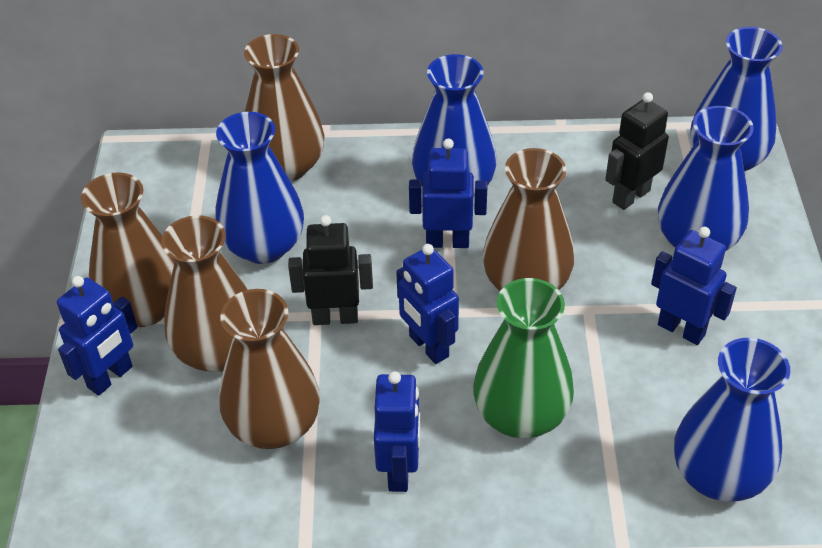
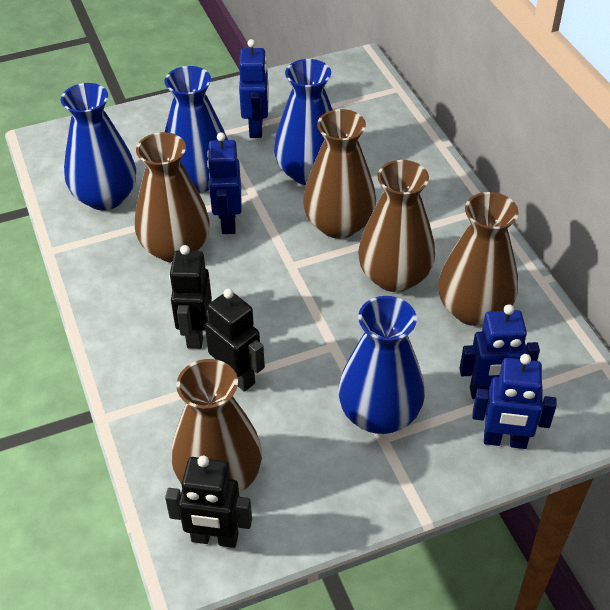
black robot: [288,215,373,325] [605,92,669,210] = 2 -> [165,456,252,548] [169,245,212,349] [205,289,265,392] = 3
blue robot: [57,276,137,396] [374,371,420,492] [396,244,459,364] [409,138,487,248] [651,227,737,345] = 5 -> [207,132,242,234] [239,39,269,138] [459,304,540,399] [472,354,557,449] = 4
blue vase: [216,112,304,264] [412,54,497,197] [658,106,754,251] [674,338,790,502] [690,27,783,172] = 5 -> [61,83,136,210] [165,66,228,193] [274,59,333,185] [338,296,425,434] = 4
green vase: [473,278,574,438] = 1 -> none = 0

